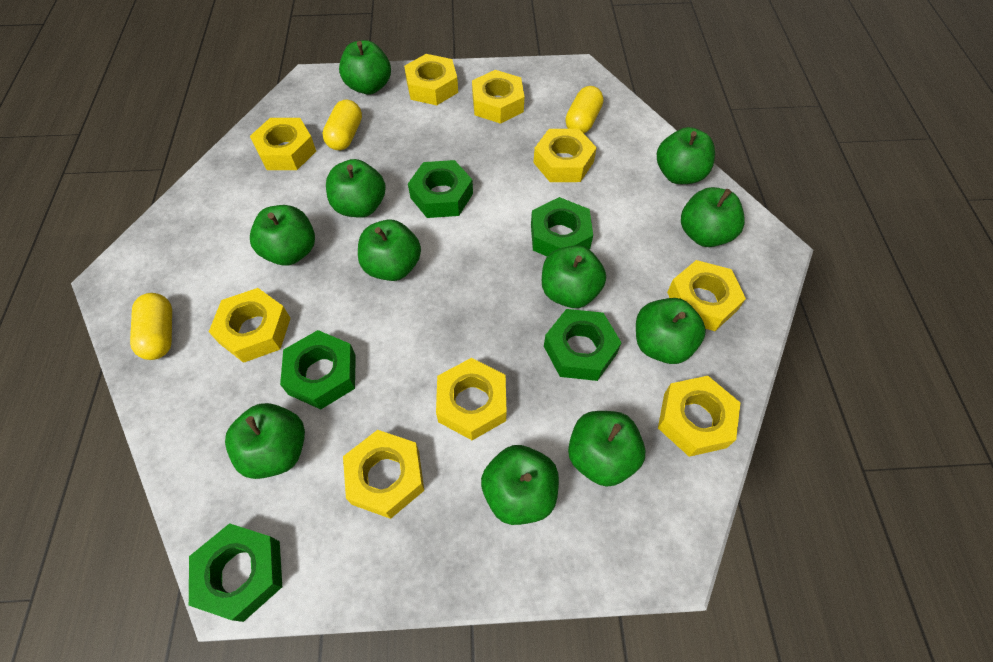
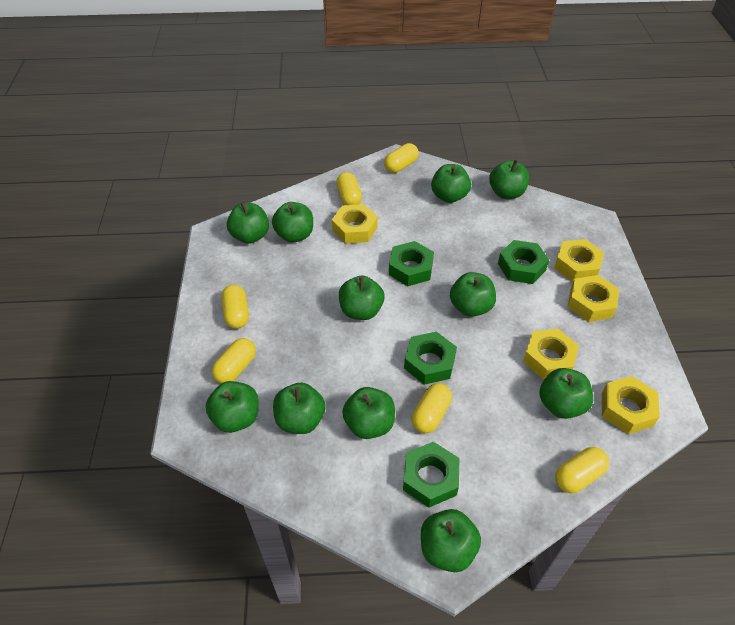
green nut: [189,523,282,622] [280,330,356,409] [408,160,473,218] [531,197,593,256] [544,309,622,381] = 5 -> [389,241,434,286] [403,442,460,508] [404,332,457,385] [498,240,549,284] = 4
yellow capsule: [130,293,172,360] [322,100,362,150] [565,86,603,133] = 3 -> [212,338,256,384] [221,285,249,329] [336,172,362,205] [384,143,419,173] [412,383,452,433] [555,447,609,493] = 6
yellow nut: [209,288,291,363] [250,118,316,170] [343,430,424,519] [404,54,458,105] [436,358,507,440] [472,70,524,124] [533,129,597,182] [658,376,740,457] [667,260,746,331] = 9 -> [332,204,378,244] [523,329,579,380] [554,239,604,282] [568,275,619,322] [602,376,660,434] = 5

